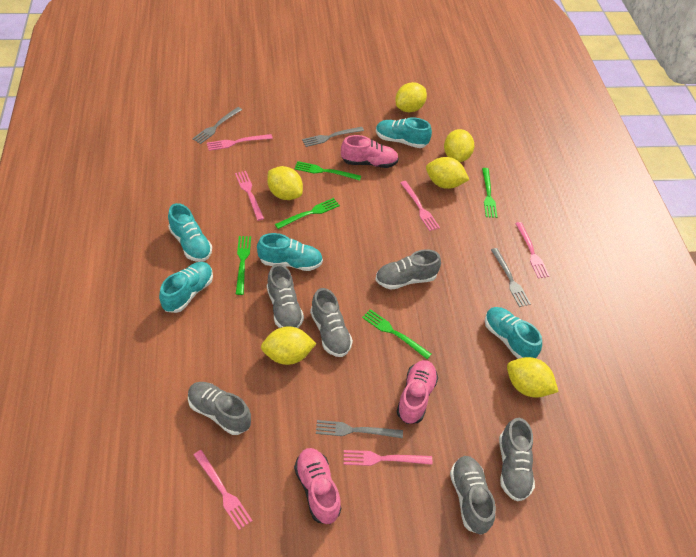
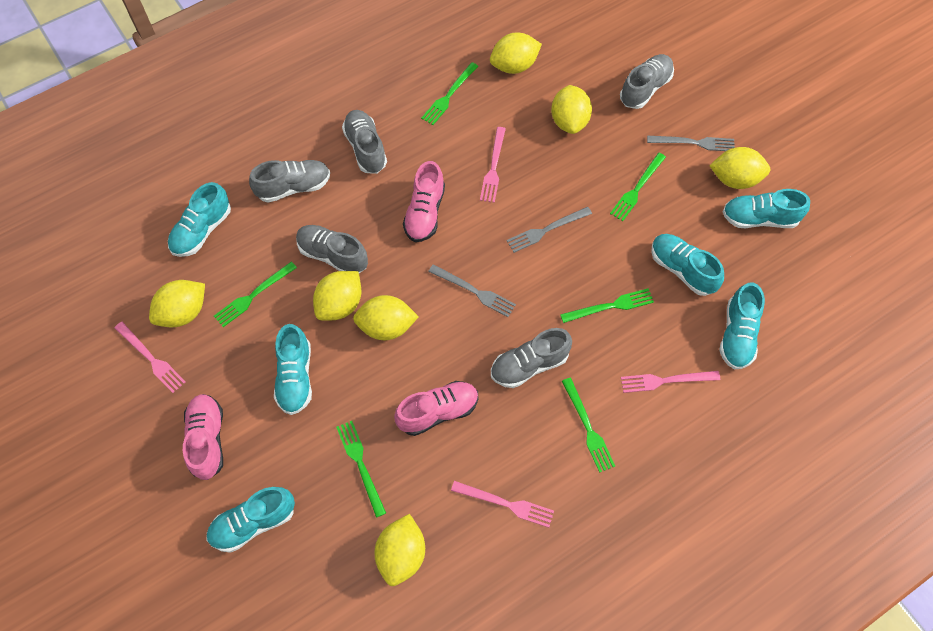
green fork: [236,236,251,295] [275,198,340,229] [295,161,361,180] [362,309,432,359] [482,168,497,218] = 5 -> [214,262,297,327] [336,421,386,518] [421,62,478,125] [560,289,654,323] [562,378,615,473] [610,153,666,221] = 6
grey fork: [192,107,242,144] [302,127,364,147] [316,420,403,438] [491,248,531,307] = 4 -> [428,264,516,317] [507,207,592,253] [647,135,735,151] = 3
grey shoe: [188,382,251,435] [267,264,304,328] [310,288,353,357] [375,249,441,290] [450,456,496,535] [499,418,535,502] = 6 -> [249,160,330,203] [296,225,368,273] [342,110,387,174] [491,328,572,388] [620,54,674,109] = 5
pink fork: [194,450,253,530] [207,134,273,151] [235,171,264,221] [344,450,432,466] [400,181,440,231] [515,222,550,278] = 6 -> [115,322,186,393] [451,481,554,528] [480,127,506,203] [621,371,720,393] = 4
turquoise shoe: [159,262,213,313] [168,203,212,262] [257,233,323,271] [376,117,432,148] [485,307,542,359] = 5 -> [168,182,231,257] [206,487,295,553] [274,324,312,415] [651,234,724,296] [719,283,765,369] [722,189,810,228] = 6
yellow lemon: [261,326,317,365] [267,166,303,200] [395,82,427,112] [426,157,469,189] [444,129,474,162] [507,357,558,398] = 6 -> [149,280,205,327] [313,271,362,321] [353,295,419,340] [374,514,425,586] [490,32,542,74] [551,85,592,134] [709,147,770,189] = 7

